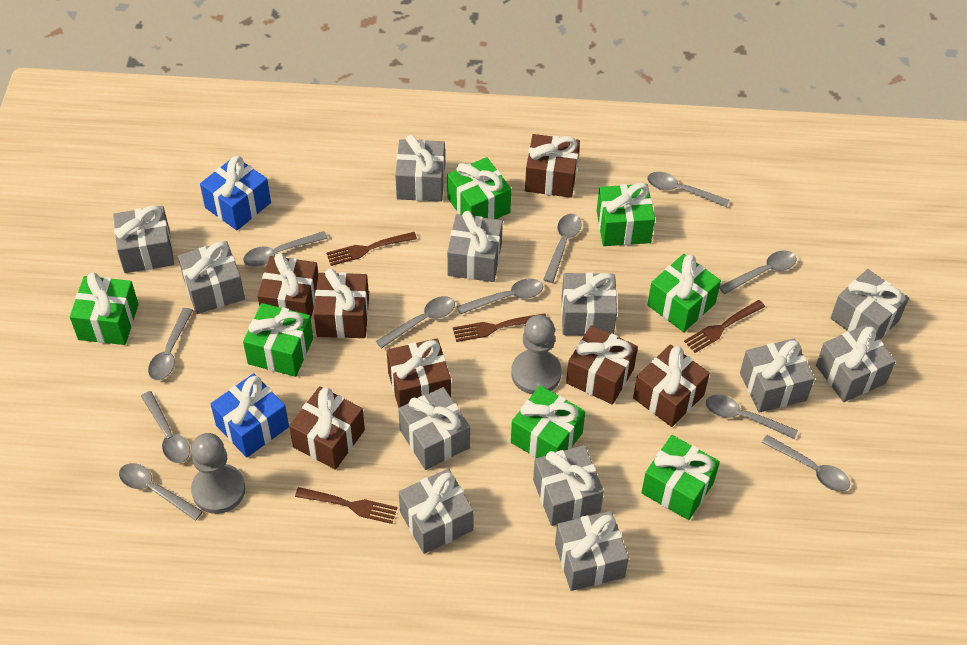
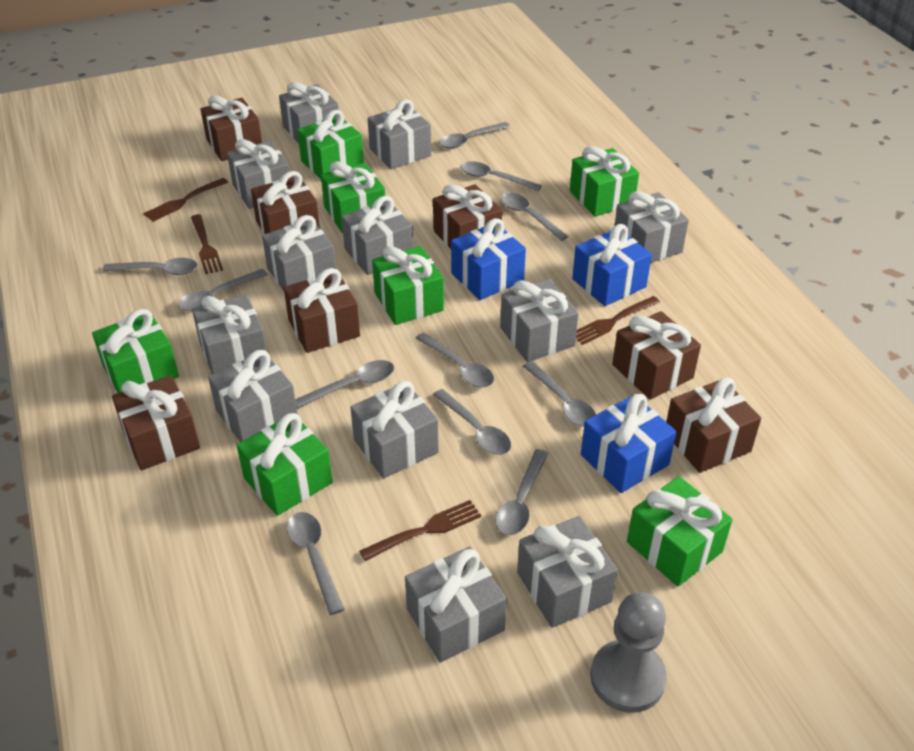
blue gift: [200,156,271,230] [211,373,289,458] = 2 -> [451,218,526,300] [572,224,652,306] [581,394,677,493] = 3
grey pawn: [191,433,245,514] [511,315,561,394] = 2 -> [590,592,667,713] = 1

